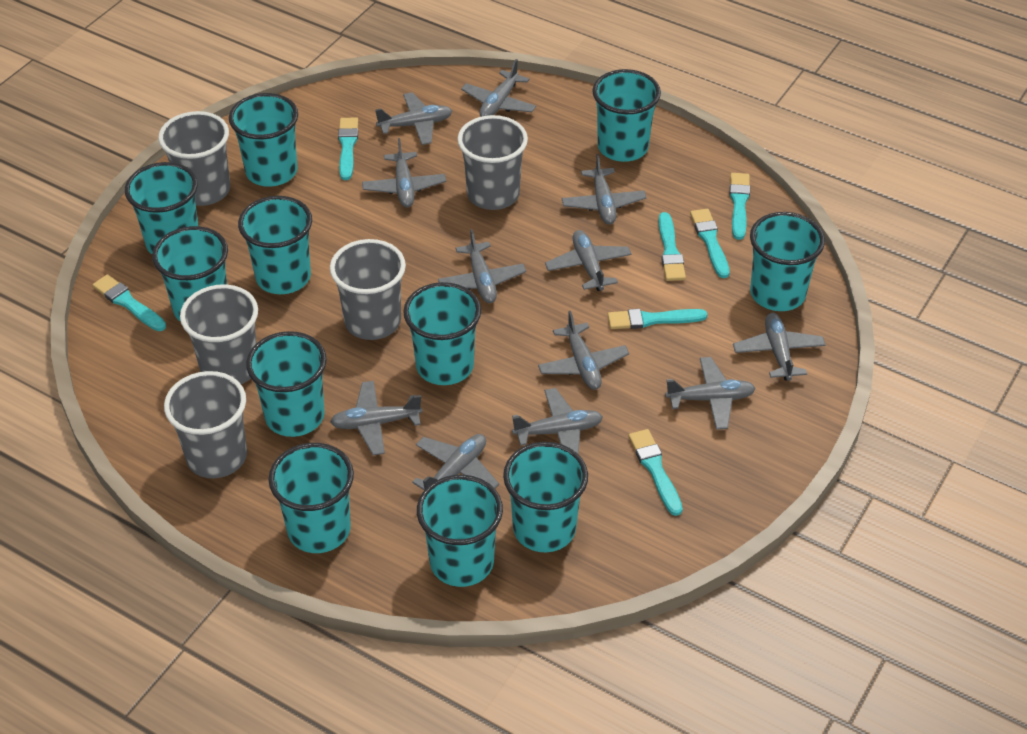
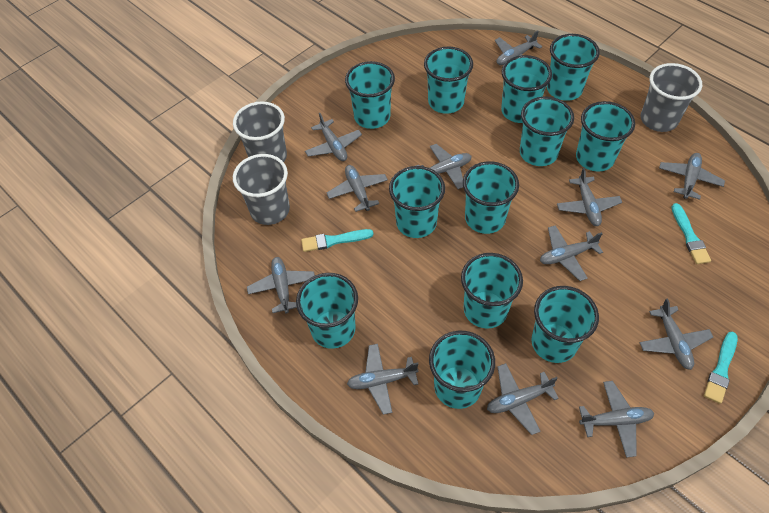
grey cup: [158,111,230,206] [164,371,247,478] [180,284,258,384] [330,239,406,340] [457,115,528,210] = 5 -> [233,101,287,162] [233,154,290,225] [641,63,702,132] = 3
turquoise brush: [93,274,166,331] [338,118,358,180] [608,309,707,329] [629,429,683,516] [659,212,686,281] [690,209,730,278] [729,173,750,240] = 7 -> [301,229,374,252] [671,203,711,264] [704,332,738,404] = 3
turquoise cup: [125,162,199,254] [152,226,228,322] [229,93,298,187] [238,196,312,294] [246,331,327,437] [268,443,354,553] [403,282,481,385] [417,475,503,587] [503,442,588,552] [592,69,661,162] [750,212,825,311] = 11 -> [296,273,358,349] [345,61,395,129] [389,166,445,238] [424,47,473,114] [429,330,495,409] [461,253,523,329] [463,161,519,234] [501,55,552,123] [520,97,574,166] [531,286,599,363] [547,34,600,101] [576,101,635,172] = 12

